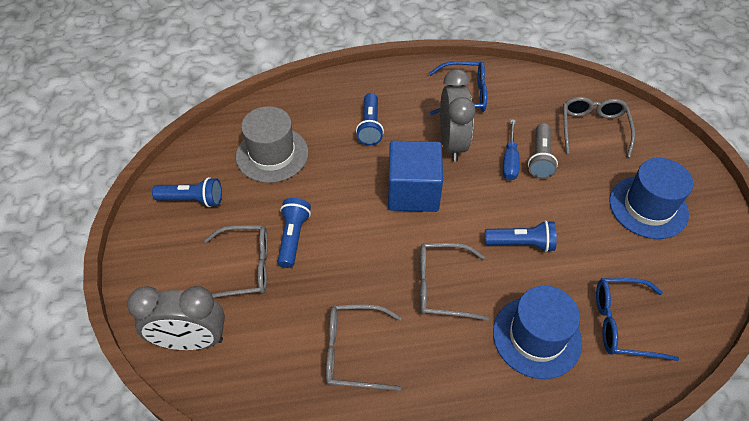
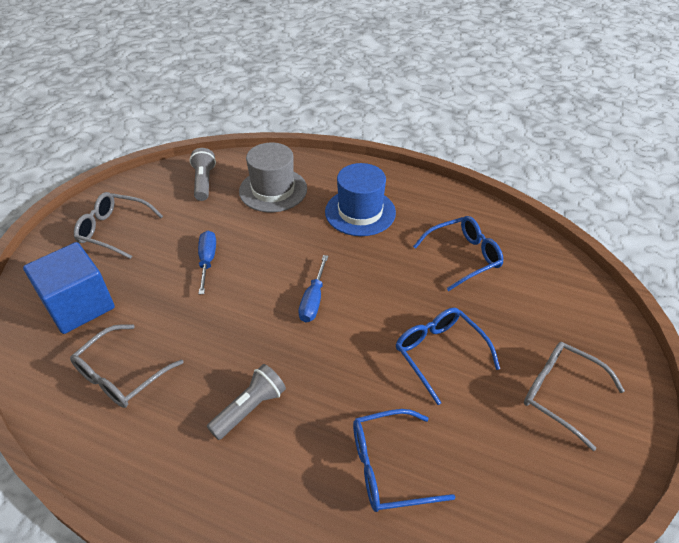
blue flashlight: [152,177,222,207] [277,198,311,268] [356,93,384,145] [485,220,557,252] = 4 -> none = 0
blue glasses: [429,61,487,115] [596,278,679,361] = 2 -> [353,409,456,512] [396,307,500,405] [413,216,503,291] = 3
blue hat: [493,286,582,379] [609,158,693,239] = 2 -> [325,163,396,236] = 1
blue screwdriver: [503,119,520,181] = 1 -> [198,231,216,294] [298,255,328,322] = 2
grey clock: [127,286,225,350] [440,69,476,162] = 2 -> none = 0
grey flashlight: [528,123,558,179] = 1 -> [190,148,216,201] [207,364,286,440] = 2
grey glasses: [204,225,268,298] [326,304,402,391] [420,243,489,321] [563,97,635,158] = 4 -> [70,324,184,408] [74,192,163,259] [524,342,625,451] = 3

